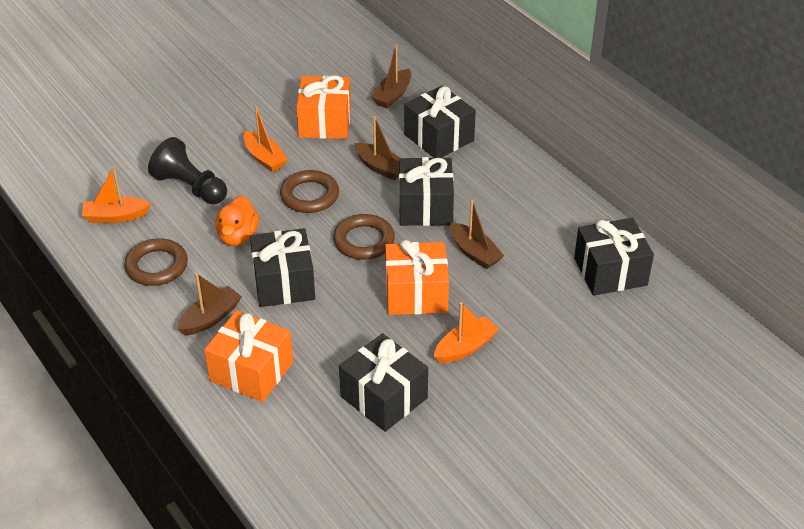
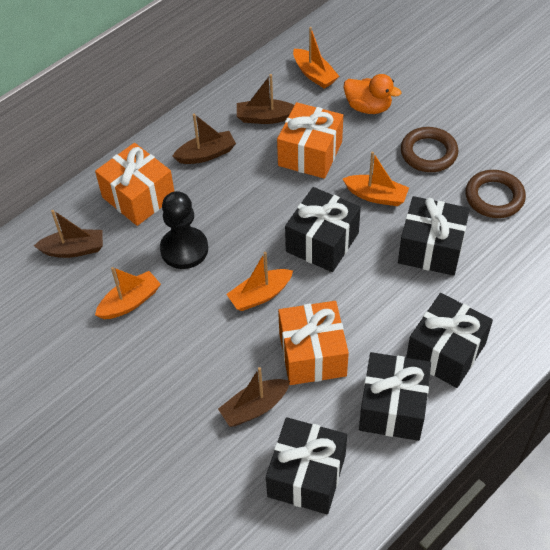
brown ring: [124,238,188,286] [280,170,339,213] [333,214,395,260] = 3 -> [401,127,458,172] [465,170,526,218] = 2
orange boat: [82,167,151,223] [244,106,288,172] [434,302,499,363] = 3 -> [95,267,161,319] [227,252,293,311] [293,27,339,89] [343,152,409,206] = 4

